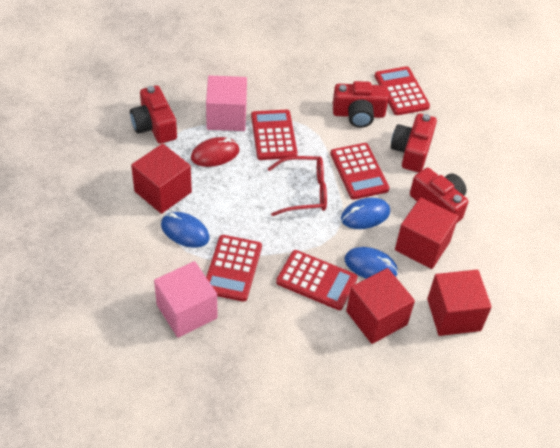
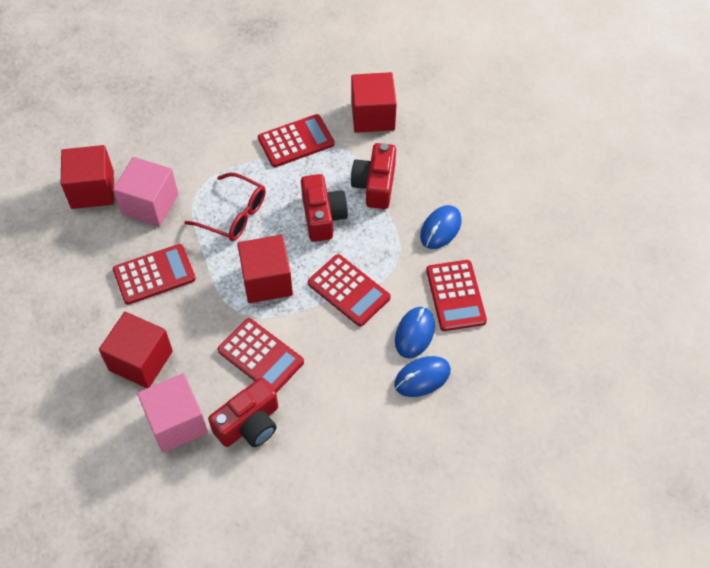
red camera: [130,85,177,144] [333,81,389,128] [391,113,437,172] [410,168,468,223] = 4 -> [208,378,278,447] [301,174,348,242] [351,143,396,209] = 3
red mouse: [191,137,240,167] = 1 -> none = 0

